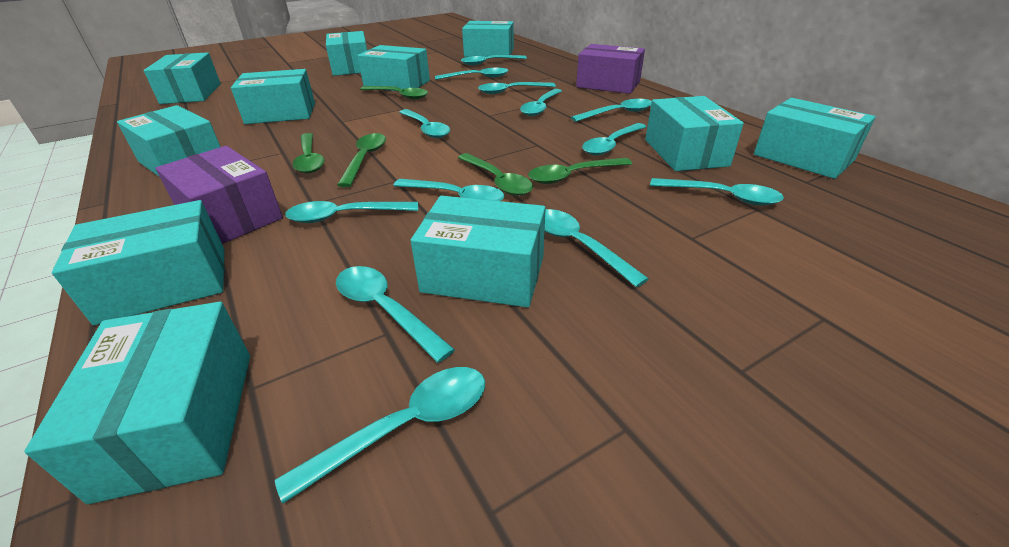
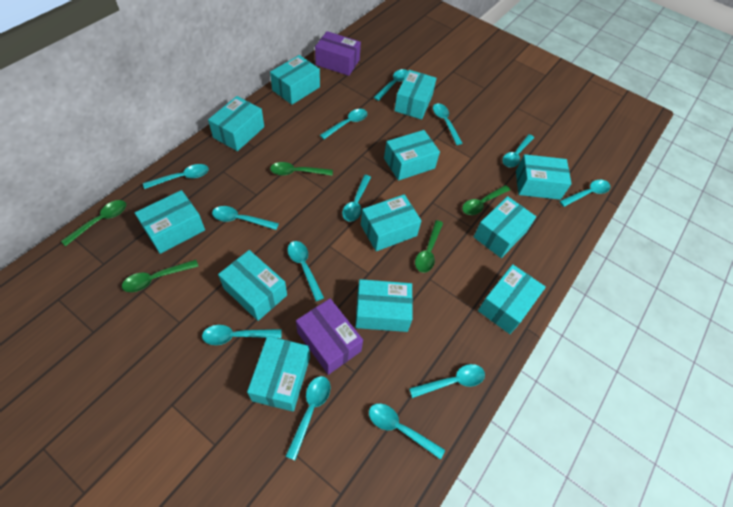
turquoise box: [24,302,250,504] [52,200,224,325] [117,105,220,177] [143,52,221,104] [231,69,315,124] [326,31,367,76] [357,45,430,91] [410,195,545,308] [462,21,514,57] [645,96,744,171] [754,98,876,179] = 11 -> [135,190,205,254] [208,96,264,151] [218,250,287,321] [247,336,310,412] [270,55,320,105] [355,279,413,332] [361,194,422,251] [384,130,440,181] [394,70,437,119] [474,196,536,258] [478,264,546,334] [516,154,572,200] = 12

